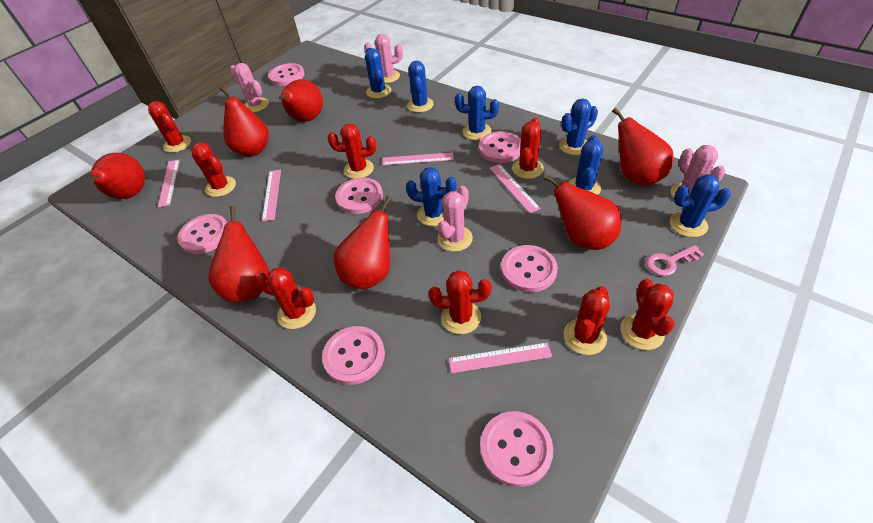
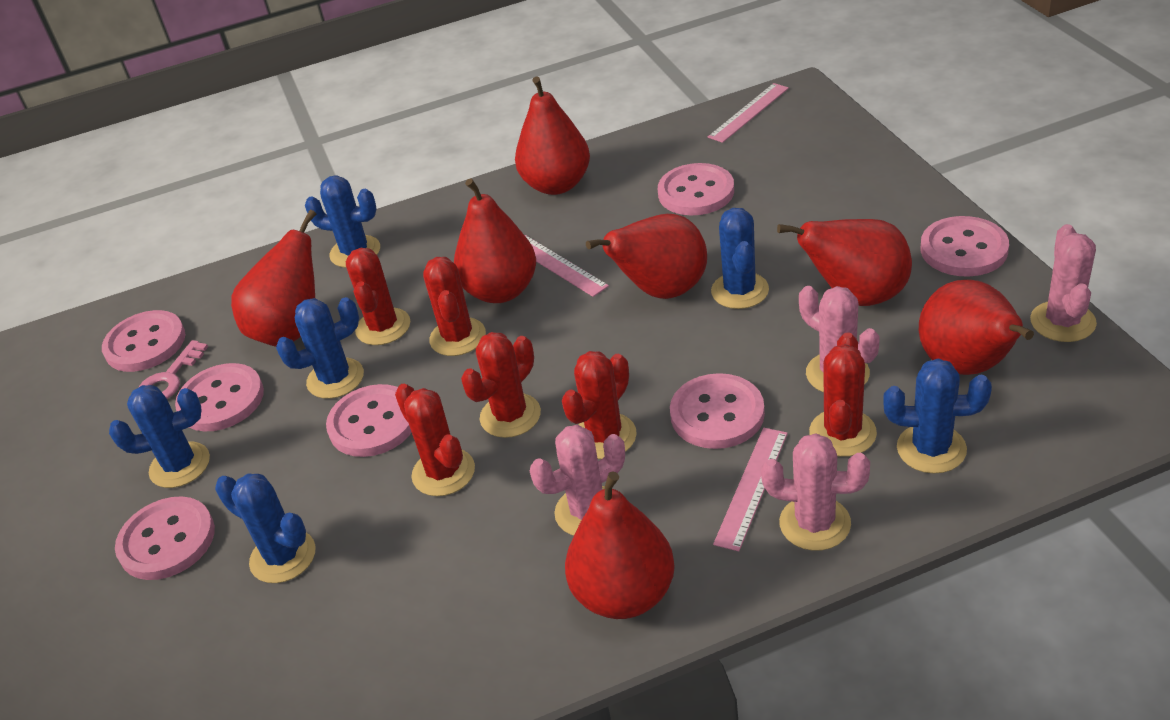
blue cactus: [365,48,391,99] [406,167,457,226] [407,61,434,113] [455,86,499,140] [559,99,598,155] [568,135,603,195] [670,174,731,237] = 7 -> [109,385,210,488] [215,474,316,583] [276,297,364,399] [305,175,380,268] [711,208,769,309] [883,359,992,473] = 6
pink ruler: [158,160,180,207] [262,170,281,221] [382,152,454,165] [449,343,552,373] [490,164,541,213] = 5 -> [525,235,609,297] [708,83,789,143] [713,428,788,551] = 3
red cactus: [148,101,191,153] [191,142,236,197] [253,267,316,329] [328,123,376,179] [429,270,491,334] [512,118,544,179] [564,286,610,355] [620,279,675,350] = 8 -> [346,248,410,345] [395,383,475,496] [423,257,486,356] [461,332,541,438] [562,351,637,459] [809,332,877,457] = 6

